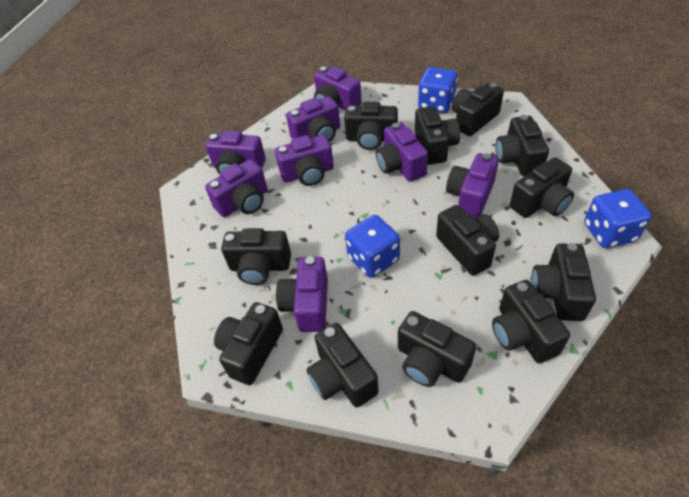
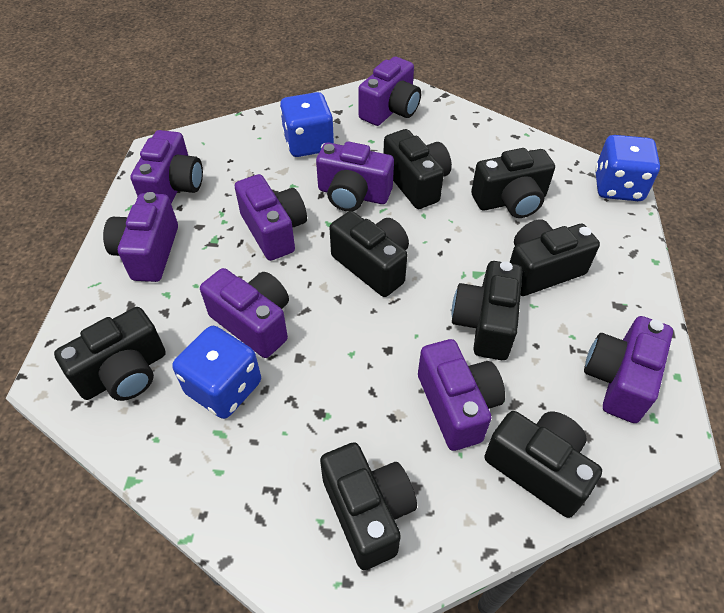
black camera: [214,302,283,385] [221,228,291,285] [306,323,379,408] [344,102,398,150] [398,311,476,387] [415,106,460,165] [436,205,499,276] [452,83,504,136] [492,280,570,363] [496,115,549,177] [510,158,574,218] [531,243,596,321] = 12 -> [54,307,166,401] [320,442,417,570] [329,211,409,297] [383,129,452,209] [452,261,522,360] [471,148,555,218] [484,411,602,518] [510,219,600,296] = 8

